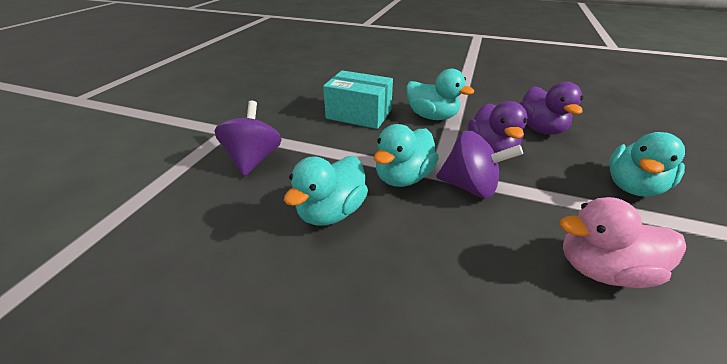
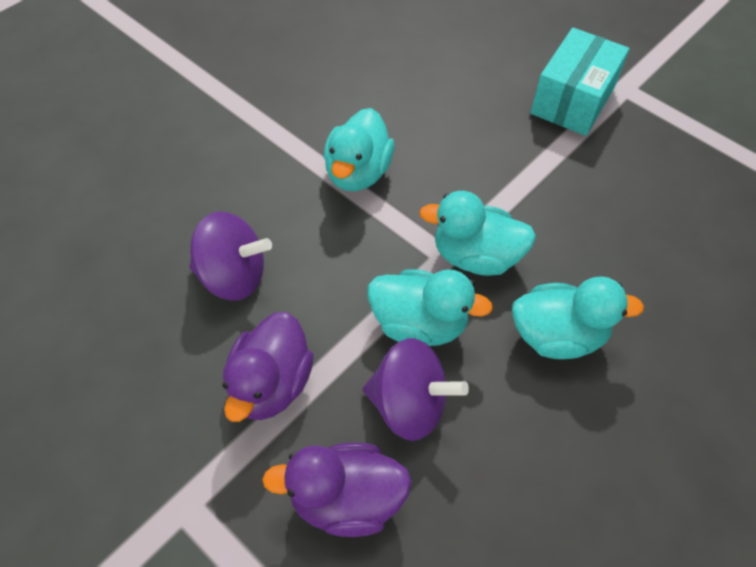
pink duck: [560,197,686,288] = 1 -> none = 0

